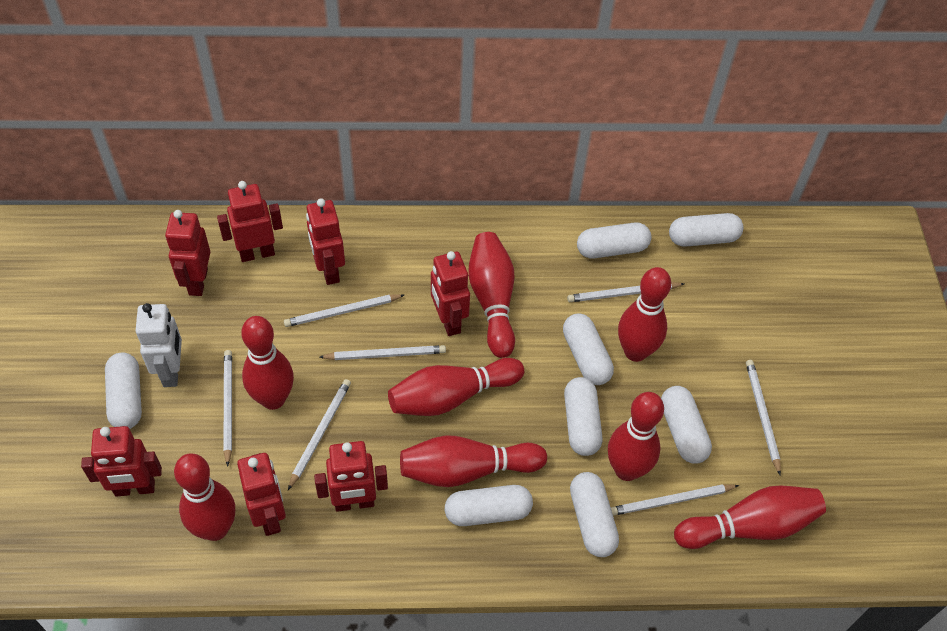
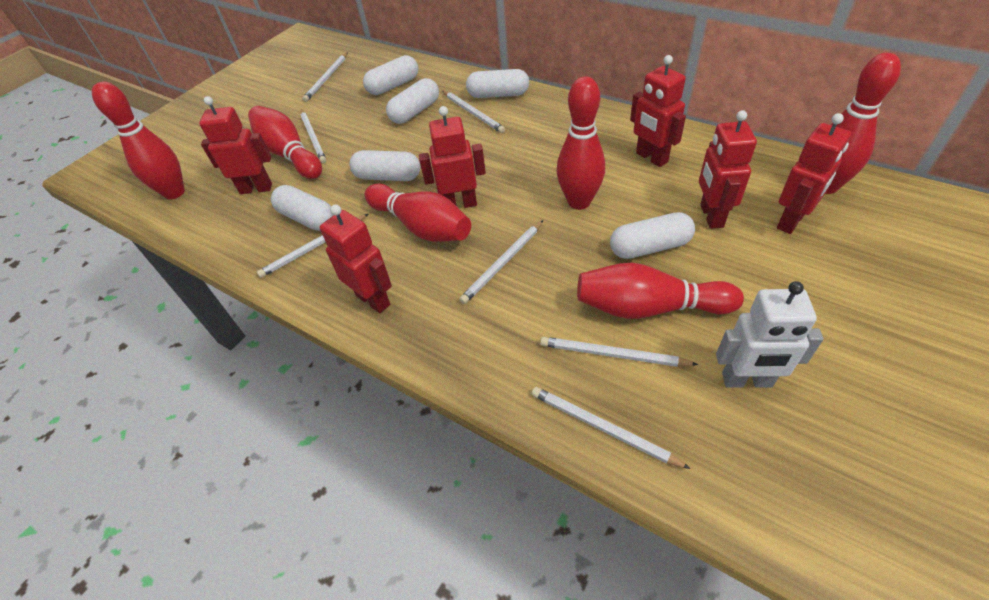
red bowling pin: [174,453,235,541] [241,316,294,410] [388,358,524,416] [400,435,547,487] [468,232,515,358] [608,392,664,481] [618,267,671,362] [674,485,826,549] = 8 -> [92,81,185,199] [248,106,322,179] [365,183,471,241] [557,76,605,210] [577,263,744,319] [825,53,901,194] = 6
red robot: [81,426,162,497] [165,210,210,296] [217,181,283,262] [237,453,286,536] [306,198,345,285] [314,441,388,512] [431,251,470,336] = 7 -> [199,96,272,194] [320,204,392,313] [419,106,486,208] [630,55,686,167] [699,110,757,229] [777,113,851,234] = 6
white capsule: [105,352,142,429] [445,485,533,526] [563,313,614,385] [564,377,603,456] [570,472,619,557] [577,222,651,258] [661,386,712,464] [669,213,744,247] = 8 -> [271,185,334,231] [349,150,420,181] [363,55,418,95] [386,78,439,124] [466,69,529,98] [610,212,695,259] = 6

